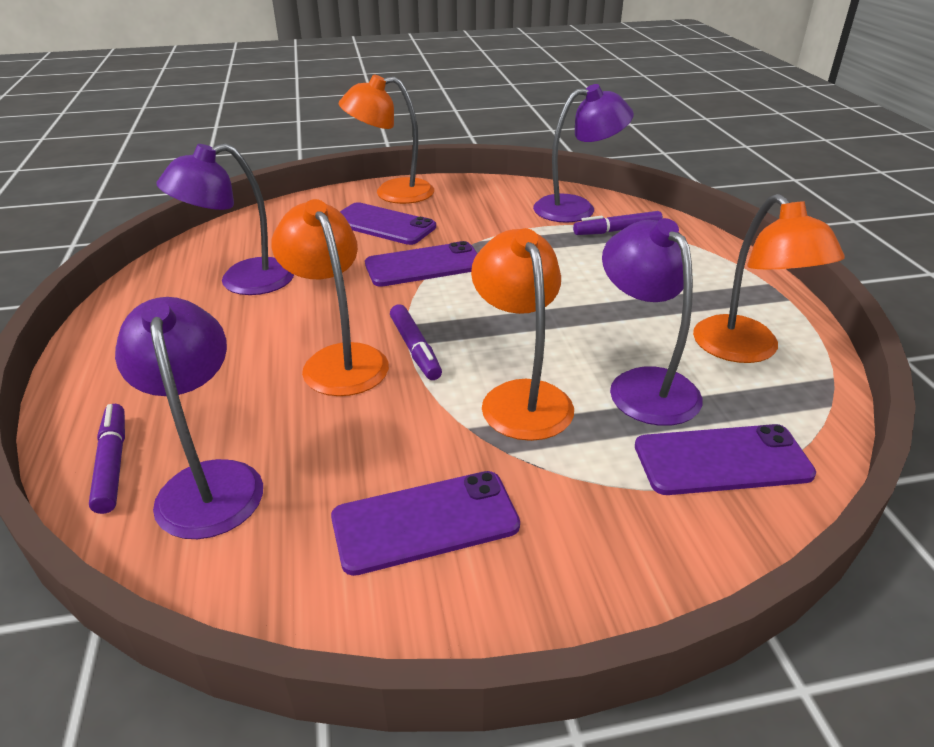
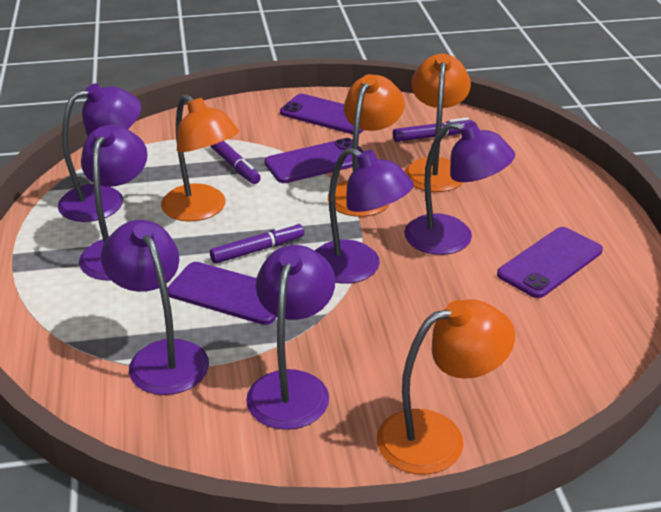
purple lamp: [115,297,263,539] [157,143,294,295] [533,84,634,223] [602,218,702,426] = 4 -> [58,83,141,222] [79,125,148,280] [101,220,209,395] [246,245,335,430] [315,147,414,284] [404,122,515,255] = 6

